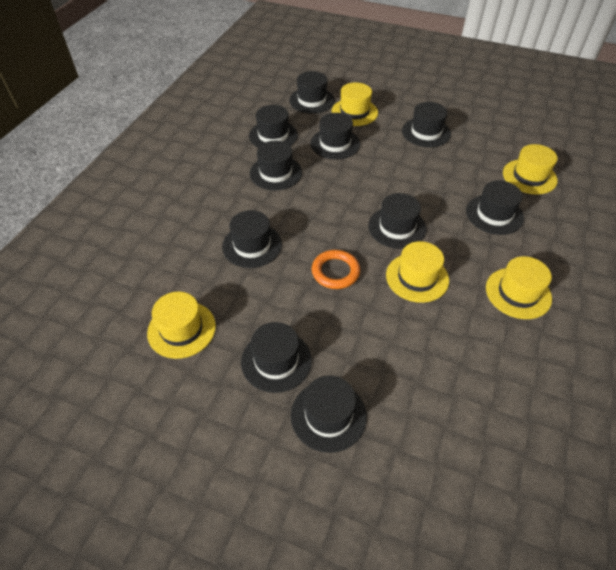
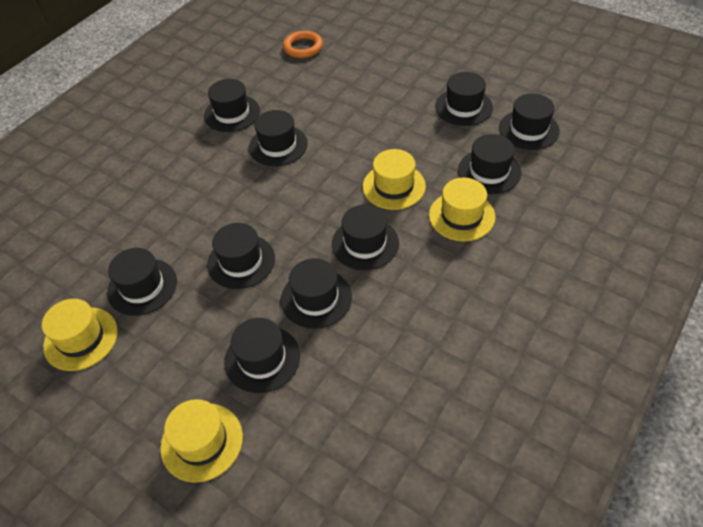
yellow hat: [147,292,216,359] [331,82,378,126] [386,241,449,303] [486,256,552,319] [503,144,558,194] = 5 -> [42,299,118,371] [160,399,243,483] [363,149,426,210] [429,178,495,241] = 4

